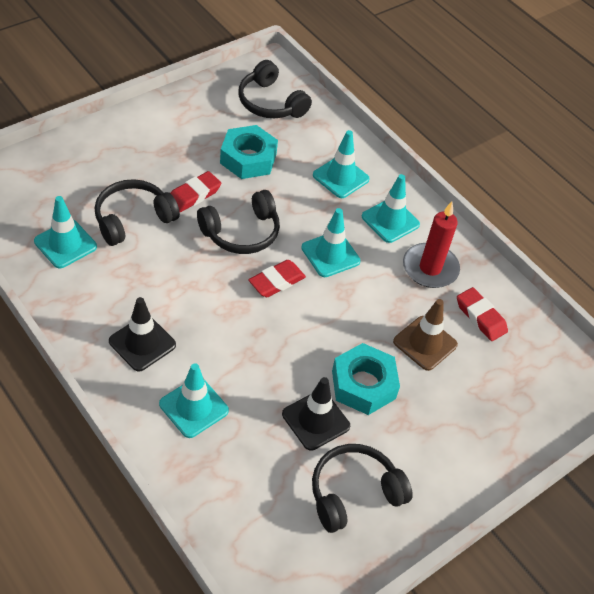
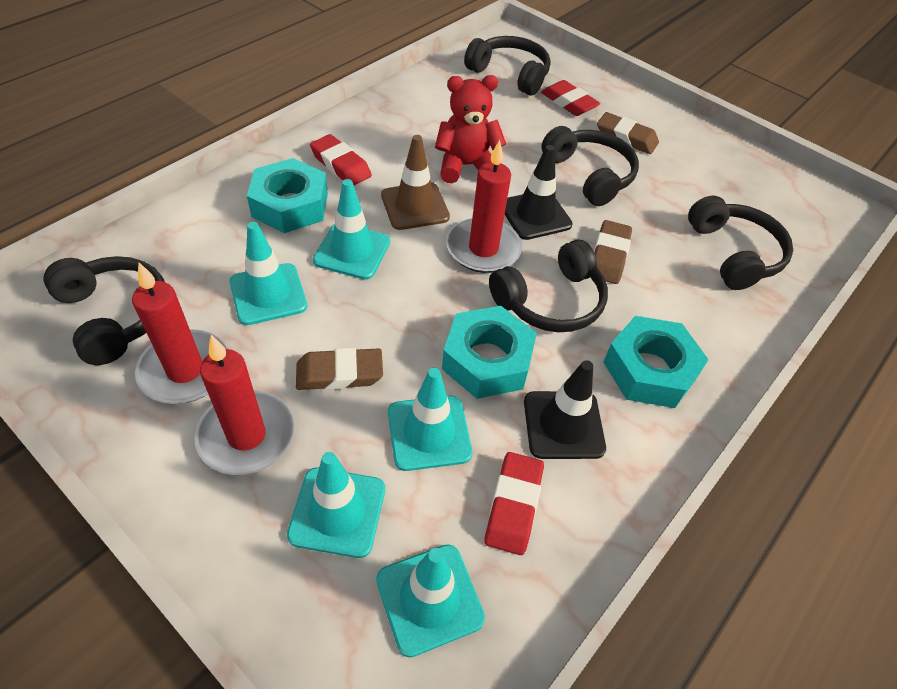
black headphones: [95,179,180,246] [197,190,280,254] [238,60,312,118] [312,444,413,533] = 4 -> [44,256,165,365] [464,36,551,96] [489,239,608,332] [541,126,639,206] [688,196,793,290] = 5
brown eraser: none = 0 -> [296,348,383,390] [594,220,632,284] [597,112,659,154] = 3
red candle: [403,202,460,288] = 1 -> [132,263,228,404] [194,335,295,475] [446,140,522,273] = 3
red teddy bear: none = 0 -> [435,75,506,183] = 1
turquoise nut: [220,125,278,179] [332,343,400,415] = 2 -> [247,158,328,233] [442,306,537,399] [603,316,709,408] = 3

